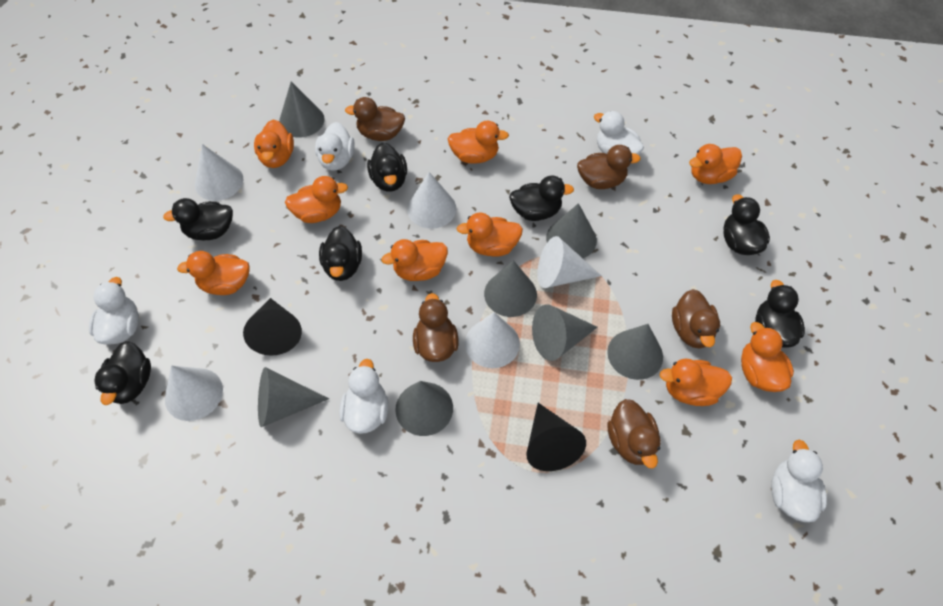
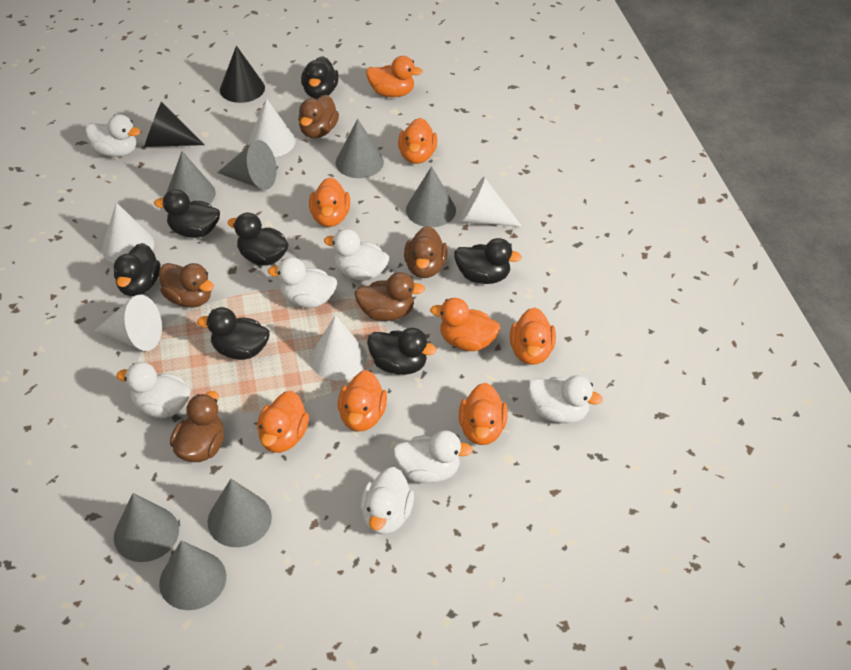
orange duck: [177,251,250,295] [254,119,294,168] [285,176,348,223] [381,239,448,281] [448,121,509,164] [457,213,523,257] [659,359,732,406] [689,144,742,184] [741,322,794,392] = 9 -> [257,391,309,453] [309,177,350,227] [338,370,387,431] [366,56,423,97] [398,118,437,164] [430,298,500,351] [459,383,508,445] [510,307,556,365] = 8
white duck: [89,277,139,345] [315,122,355,171] [339,359,388,434] [594,111,644,155] [771,440,827,522] = 5 -> [85,114,141,157] [116,362,191,418] [268,257,337,308] [324,229,389,281] [360,467,414,534] [393,430,473,483] [528,376,603,423] = 7

